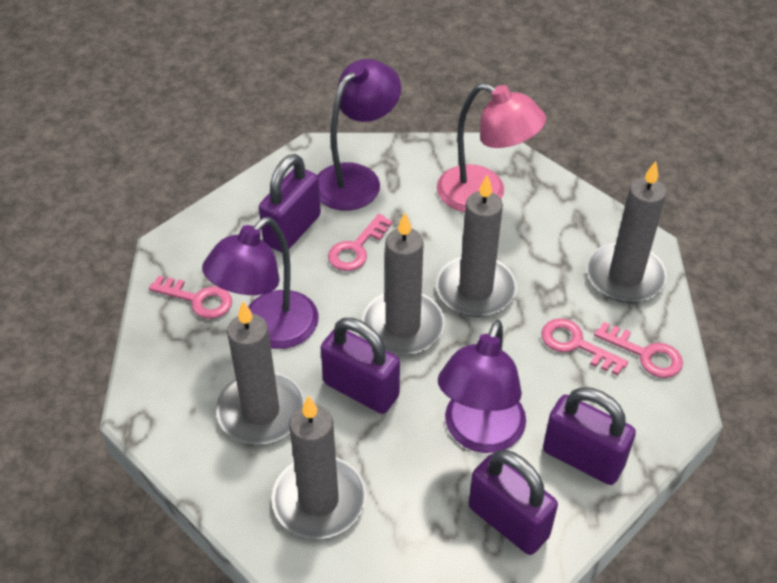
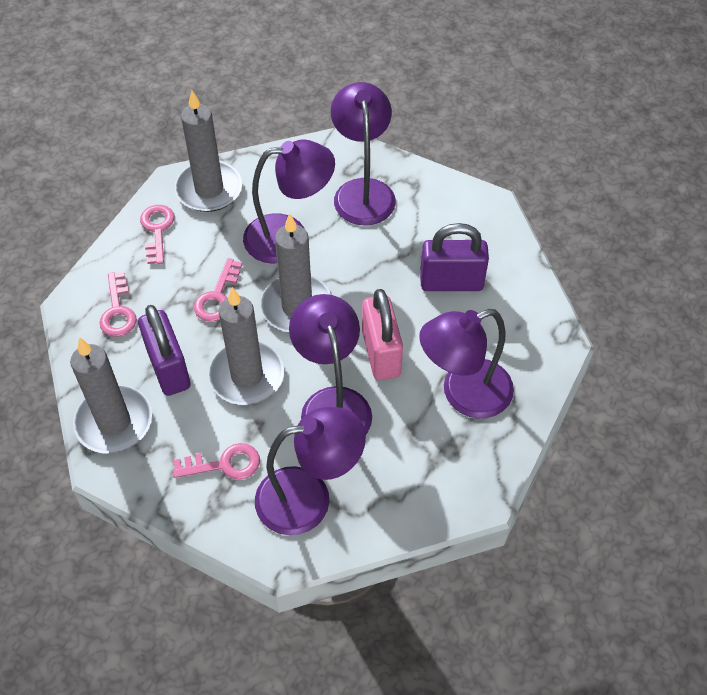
grey candle: [216,301,304,445] [271,395,366,539] [362,213,444,355] [436,175,517,317] [587,161,667,303] = 5 -> [70,337,152,453] [175,90,242,212] [208,287,285,405] [260,213,332,332] = 4
pink lamp: [437,83,546,212] = 1 -> none = 0
pink padlock: none = 0 -> [362,289,403,380] = 1
purple lamp: [202,217,319,349] [317,59,401,211] [438,320,526,453] = 3 -> [243,140,335,263] [255,407,366,535] [289,294,372,435] [331,82,396,225] [419,309,514,418] = 5
purple padlock: [259,154,321,252] [320,318,400,414] [469,450,558,555] [543,387,636,485] = 4 -> [138,305,190,396] [420,223,489,291] = 2

